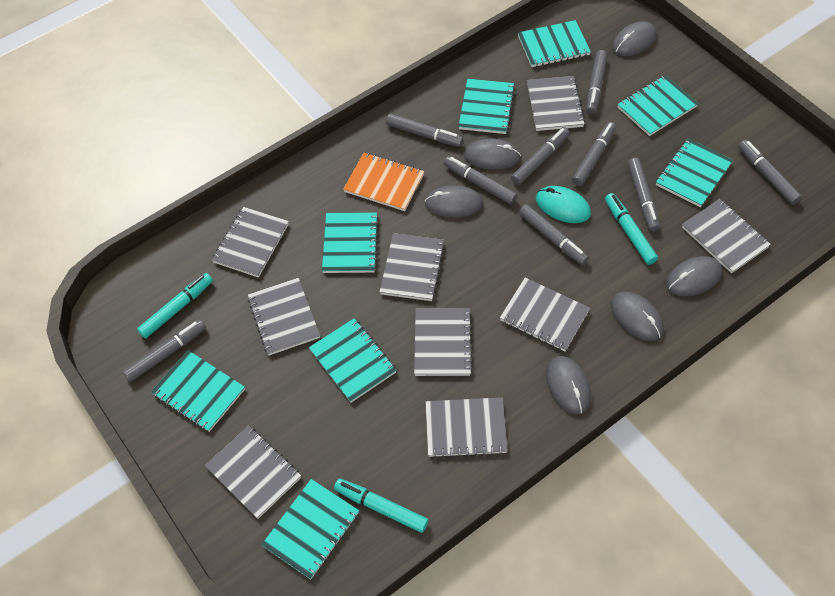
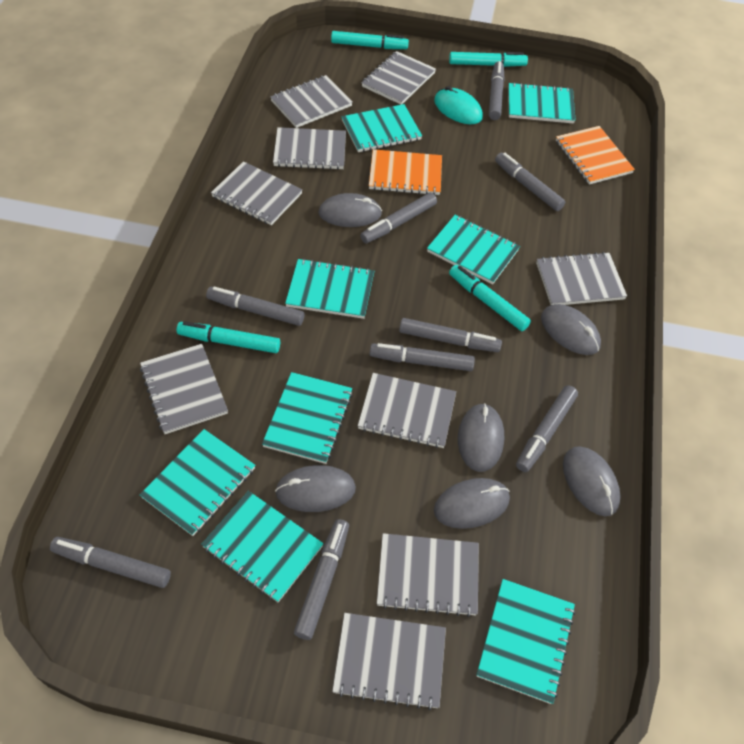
orange notebook: [343,153,424,211] = 1 -> [369,149,442,195] [556,126,635,185] = 2
turquoise marker: [137,273,213,338] [334,478,428,533] [605,193,658,265] = 3 -> [177,321,280,353] [331,31,409,49] [449,52,528,67] [449,265,531,331] = 4

